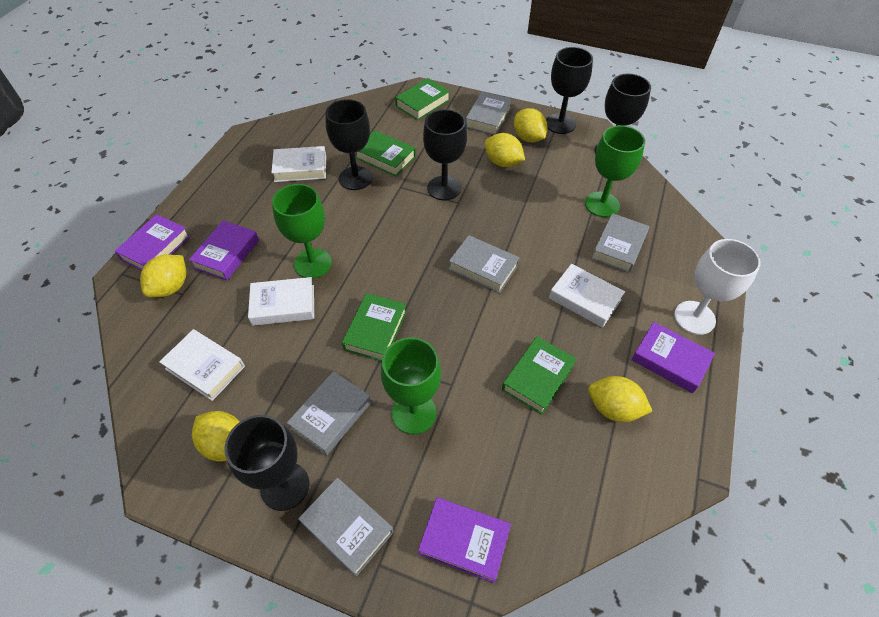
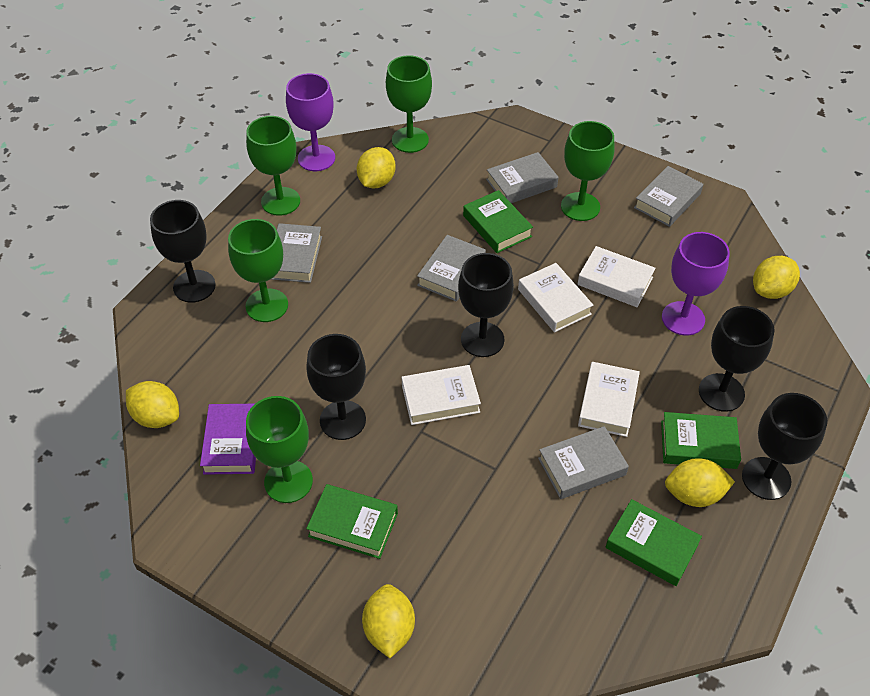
green goblet: [272,184,332,279] [381,337,441,434] [585,125,645,217] = 3 -> [228,219,288,322] [246,116,300,216] [246,396,313,503] [386,55,432,153] [561,121,614,221] = 5
purple book: [115,214,190,270] [189,220,259,281] [418,497,511,583] [631,322,715,393] = 4 -> [200,404,256,475] = 1
purple goblet: none = 0 -> [286,73,335,171] [662,232,730,336] = 2
white goblet: [674,239,760,335] = 1 -> none = 0

